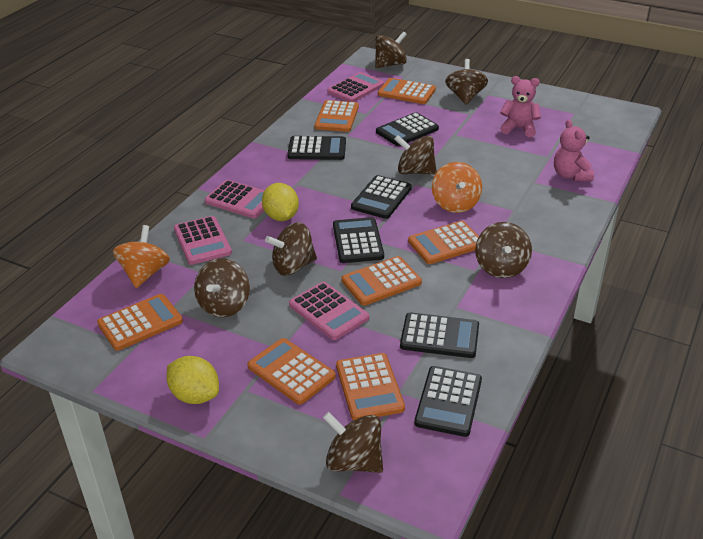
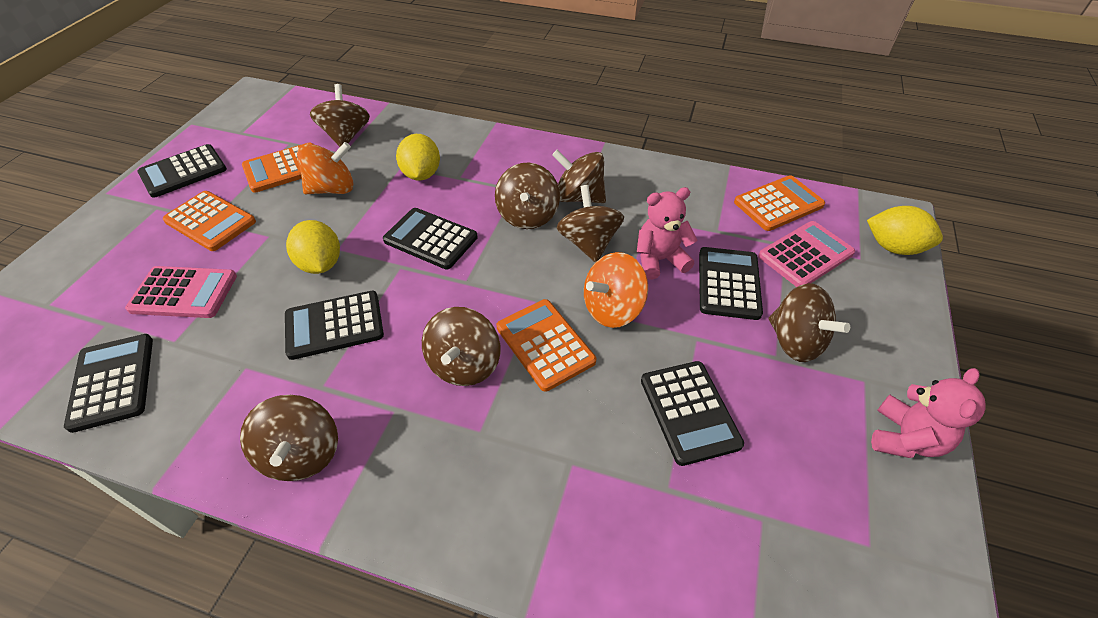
orange calculator: [97,294,183,351] [247,338,336,405] [315,100,359,132] [336,353,405,420] [341,256,422,306] [378,78,436,104] [408,221,479,264] = 7 -> [163,191,256,251] [242,142,313,193] [497,299,596,392] [734,175,825,231] = 4
pink calculator: [174,216,232,265] [205,180,265,218] [289,282,369,340] [327,72,384,102] = 4 -> [125,266,237,318] [759,221,855,287] = 2
yellow lemon: [166,356,219,404] [262,183,299,221] = 2 -> [286,220,340,274] [396,134,440,181] [867,206,943,255] = 3

